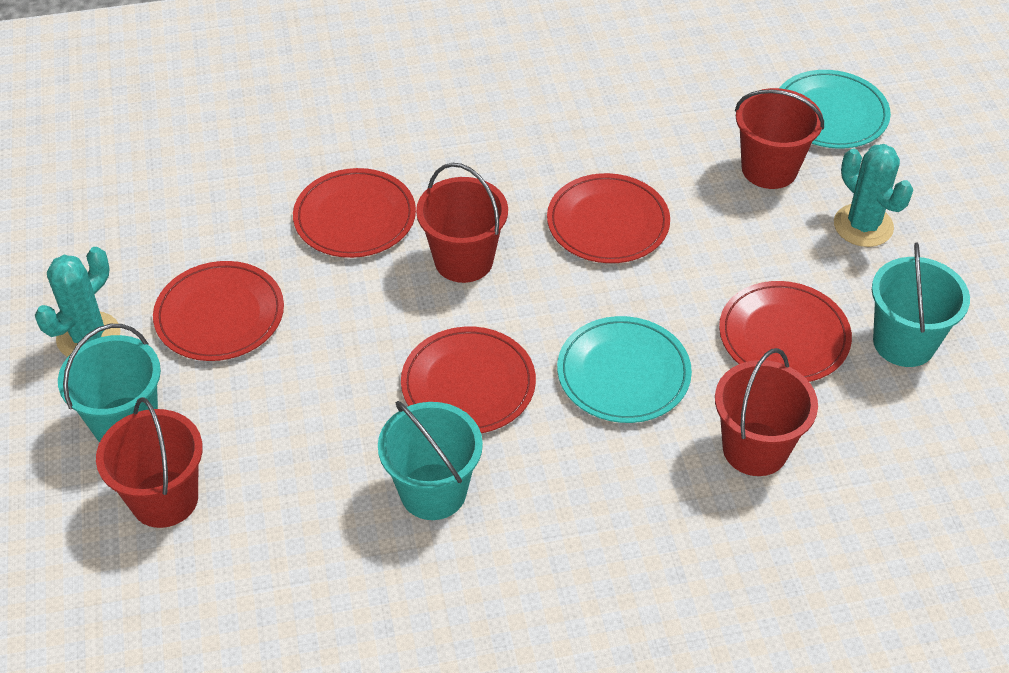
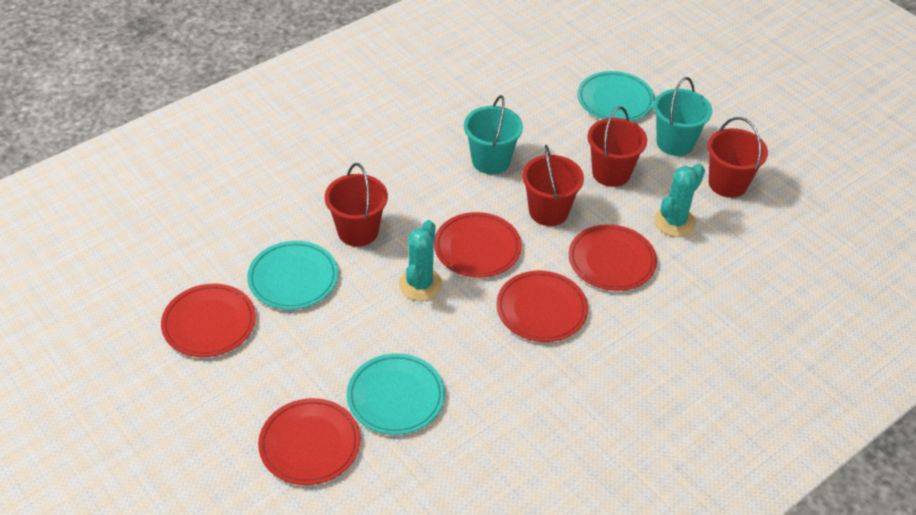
turquoise bucket: [58,324,161,442] [378,401,483,520] [872,242,970,367] = 3 -> [464,95,523,174] [654,77,712,156] = 2
turquoise plate: [557,316,692,423] [780,70,891,149] = 2 -> [247,241,338,310] [347,353,445,435] [577,71,655,121] = 3

